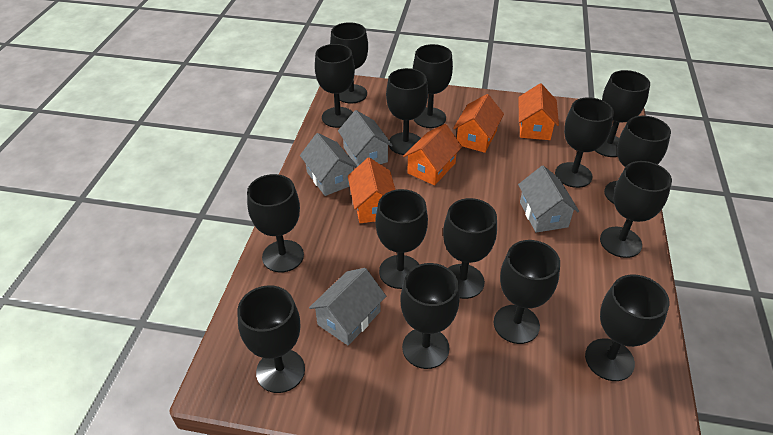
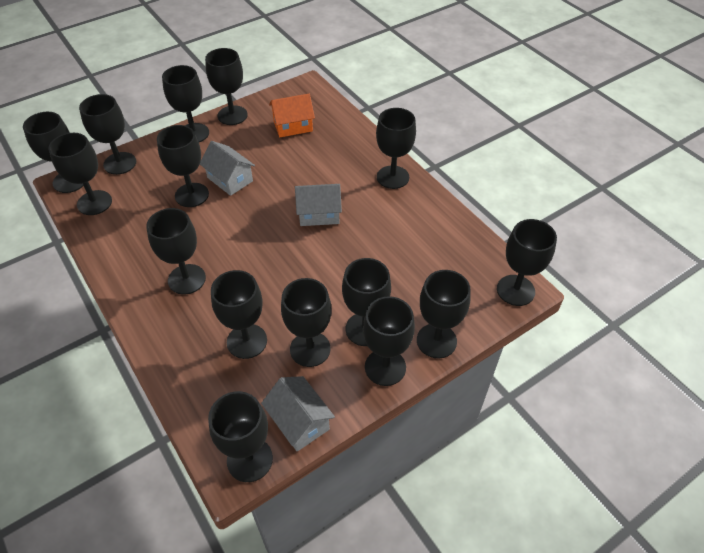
grey house: [300,133,358,196] [309,268,386,345] [338,110,393,166] [518,166,579,233] = 4 -> [200,141,255,196] [261,376,335,452] [295,184,342,226] = 3
orange house: [348,158,395,223] [403,124,462,185] [453,94,504,153] [518,84,559,140] = 4 -> [269,94,315,138] = 1

